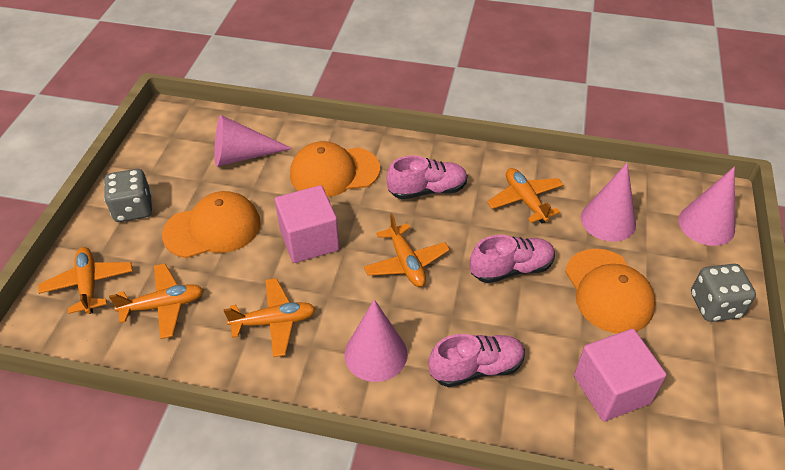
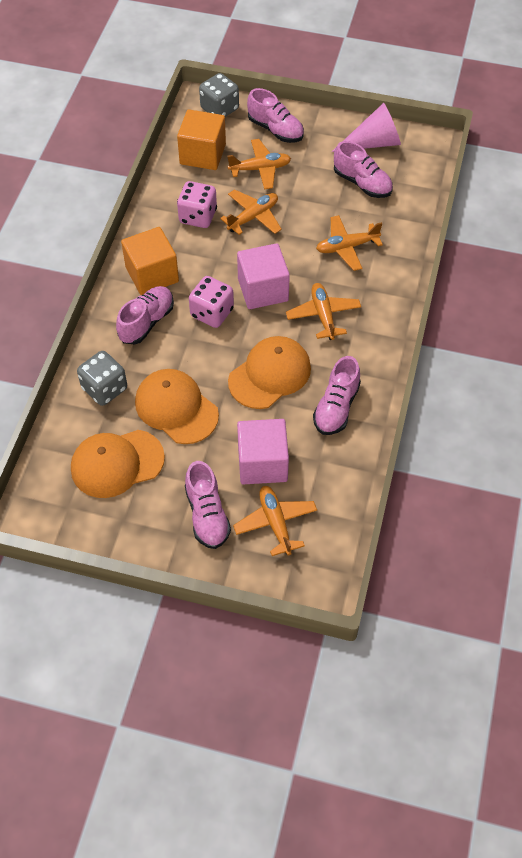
orange cube: none = 0 -> [121,227,179,295] [177,109,226,170] = 2
pink cone: [215,115,293,167] [344,299,407,382] [581,163,636,242] [679,167,735,246] = 4 -> [332,103,401,152] = 1
pink dice: none = 0 -> [177,181,217,228] [189,276,234,328] = 2
pink shoe: [387,156,468,199] [429,334,525,387] [470,235,555,283] = 3 -> [116,286,174,344] [185,461,231,549] [247,88,304,143] [313,356,361,435] [334,141,393,198] = 5

